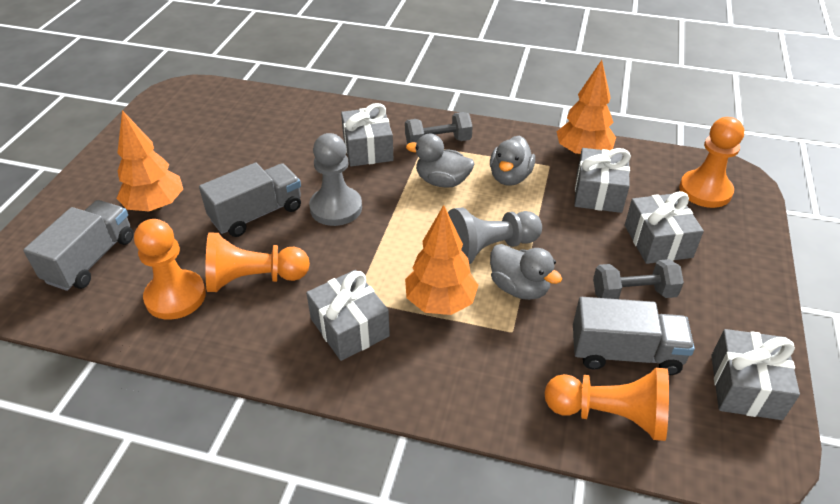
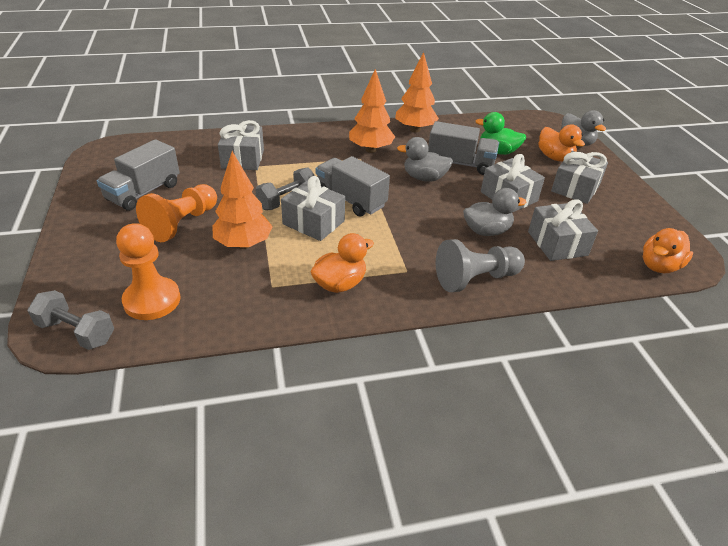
green duck: none = 0 -> [476,112,526,155] = 1
grey pawn: [309,133,362,226] [448,208,542,264] = 2 -> [436,239,525,292] = 1
orange duck: none = 0 -> [311,233,374,293] [539,125,585,161] [643,228,693,273] = 3
orange pawn: [134,219,206,320] [205,233,310,292] [545,368,669,441] [679,117,744,208] = 4 -> [116,223,181,320] [136,184,217,242] = 2

